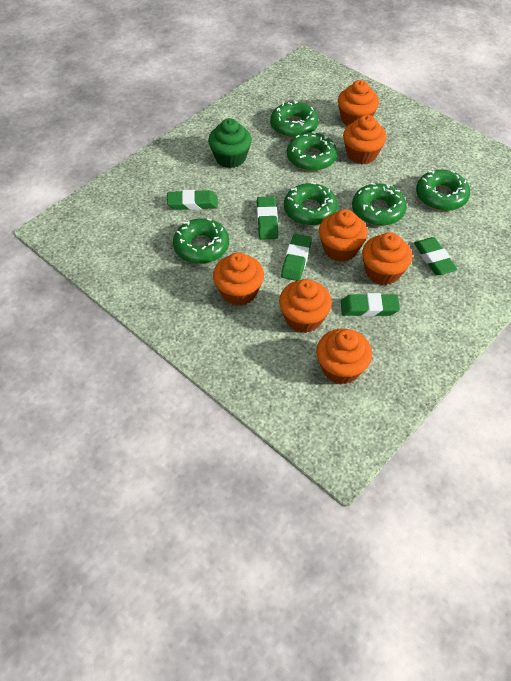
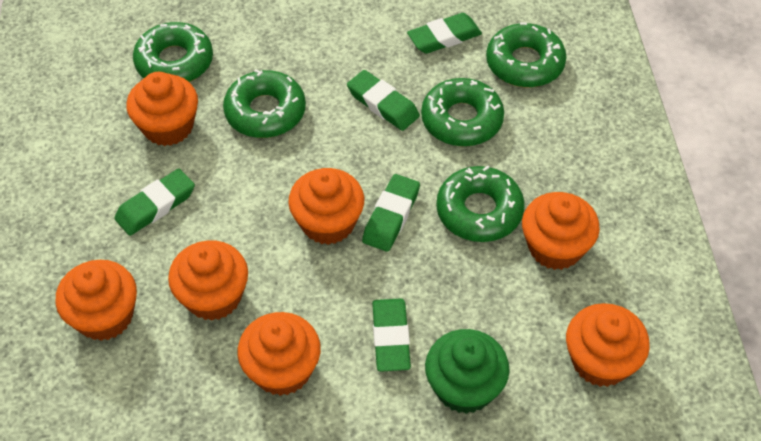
green donut: [173,218,229,264] [270,100,319,138] [284,182,338,225] [287,131,337,171] [352,183,407,226] [416,170,470,211] = 6 -> [133,22,213,82] [223,69,306,138] [421,78,504,146] [436,165,525,242] [486,22,567,87] = 5

